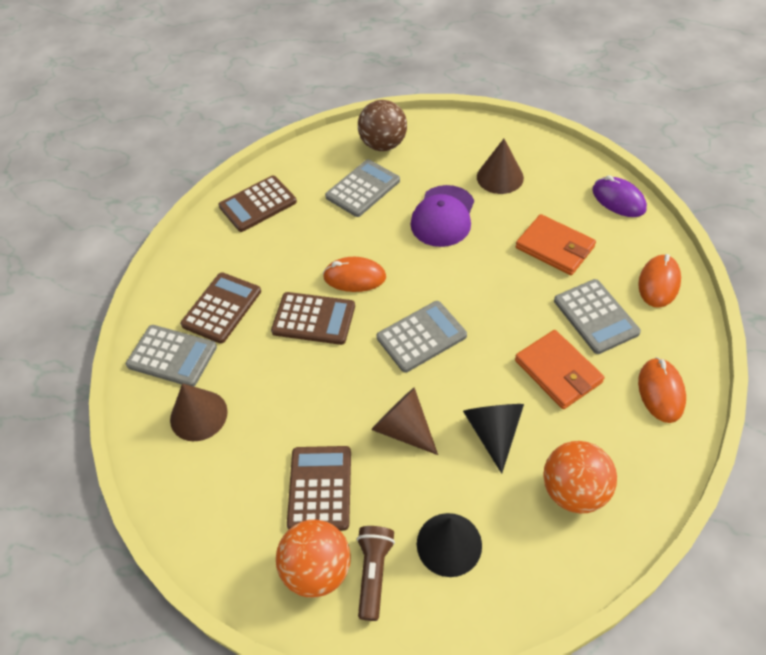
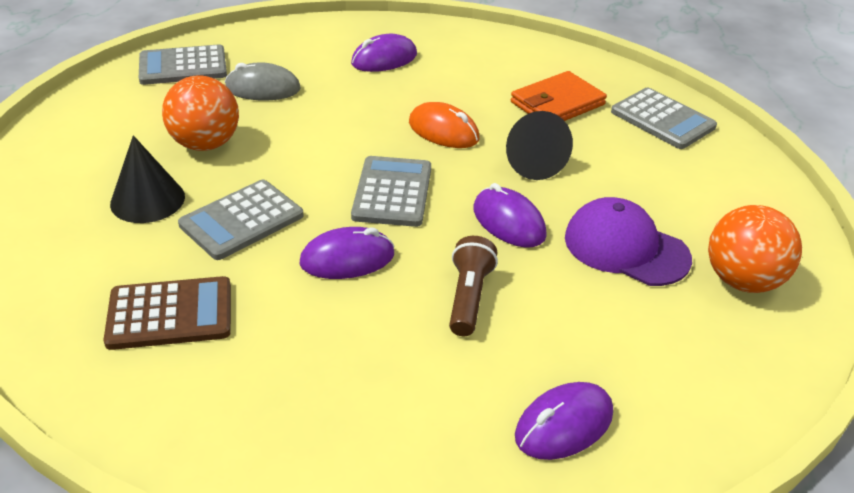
brown ball: [358,100,407,151] = 1 -> none = 0
brown calculator: [180,272,261,344] [218,176,297,232] [271,292,355,345] [287,446,351,531] = 4 -> [104,276,231,350] = 1
brown cone: [170,383,228,441] [371,387,438,455] [477,139,524,194] = 3 -> none = 0
grey mouse: none = 0 -> [225,62,301,100] = 1
orange mouse: [323,257,386,292] [638,254,681,308] [638,357,686,423] = 3 -> [409,102,479,148] = 1
orange wallet: [515,214,596,275] [515,330,604,409] = 2 -> [511,71,607,121] = 1
purple mouse: [592,175,647,217] = 1 -> [299,227,395,279] [351,34,417,72] [473,183,547,247] [515,382,613,460] = 4

